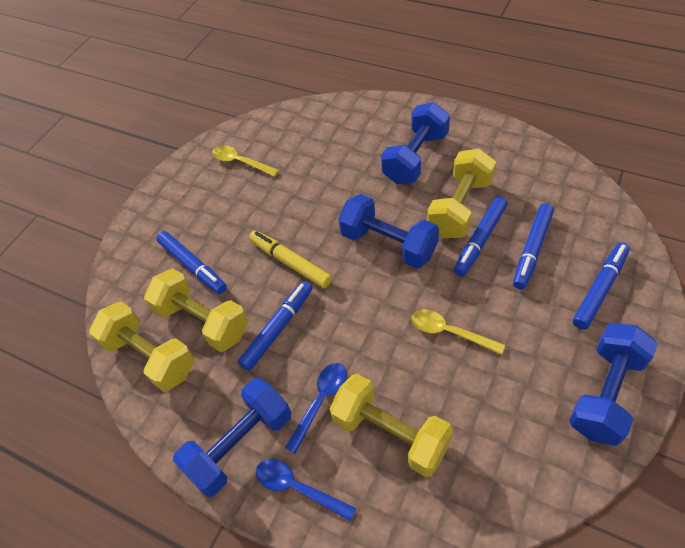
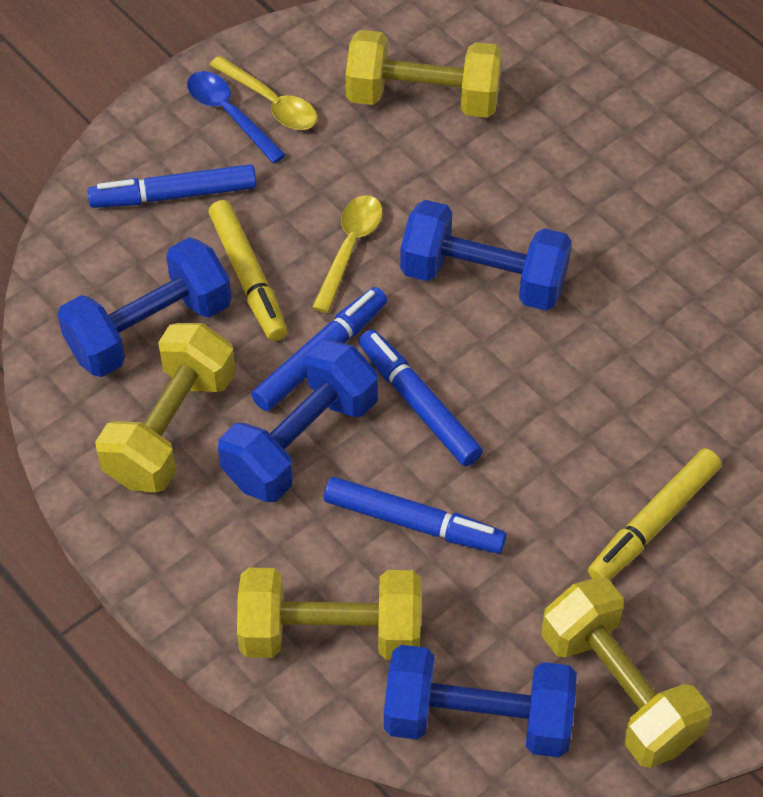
blue marker: [157,231,227,294] [238,281,312,371] [454,196,508,276] [513,203,554,289] [573,242,630,330] = 5 -> [87,164,257,208] [251,287,387,411] [324,477,507,554] [359,329,483,466] = 4
blue spoon: [256,459,356,521] [285,363,347,454] = 2 -> [187,71,286,163] = 1
yellow marker: [249,230,332,288] = 1 -> [208,200,287,341] [588,448,721,580] = 2

